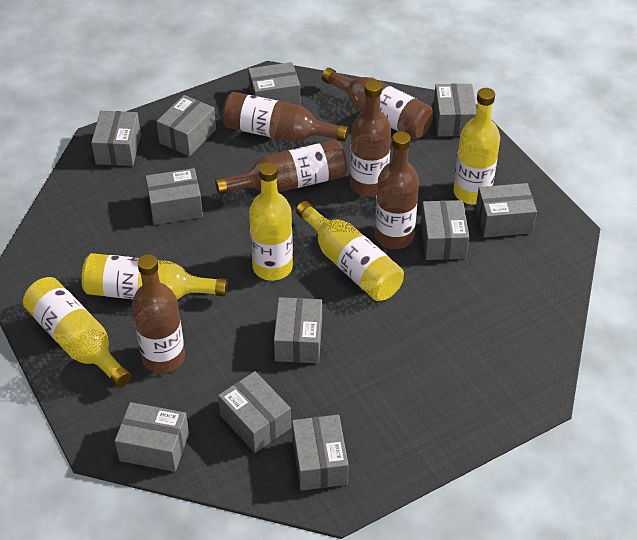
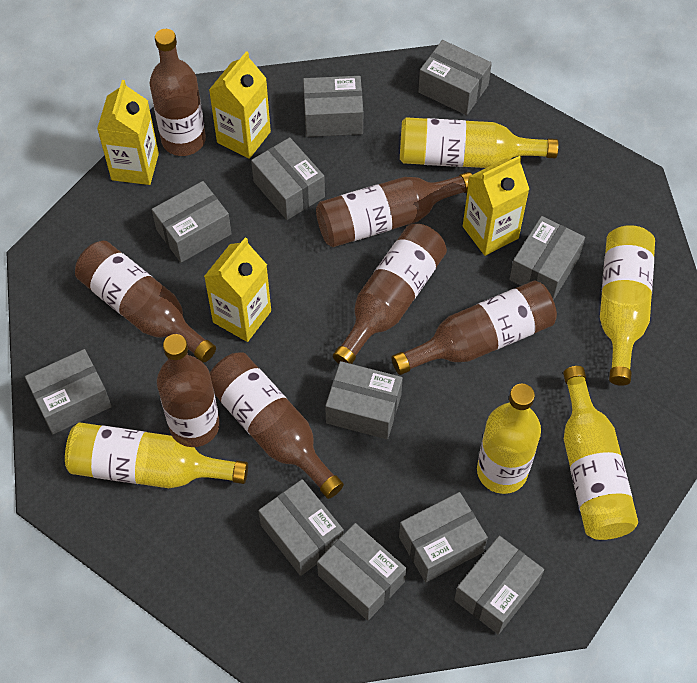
brown bottle: [132,254,185,374] [215,140,347,195] [222,92,349,142] [322,68,433,139] [350,80,391,197] [375,131,419,249] = 6 -> [75,241,216,363] [150,29,206,156] [157,334,220,447] [210,352,344,499] [316,172,472,247] [333,224,447,364] [392,280,557,375] = 7
yellow carton: none = 0 -> [97,80,159,185] [204,237,271,342] [209,51,271,159] [463,156,529,256] = 4

